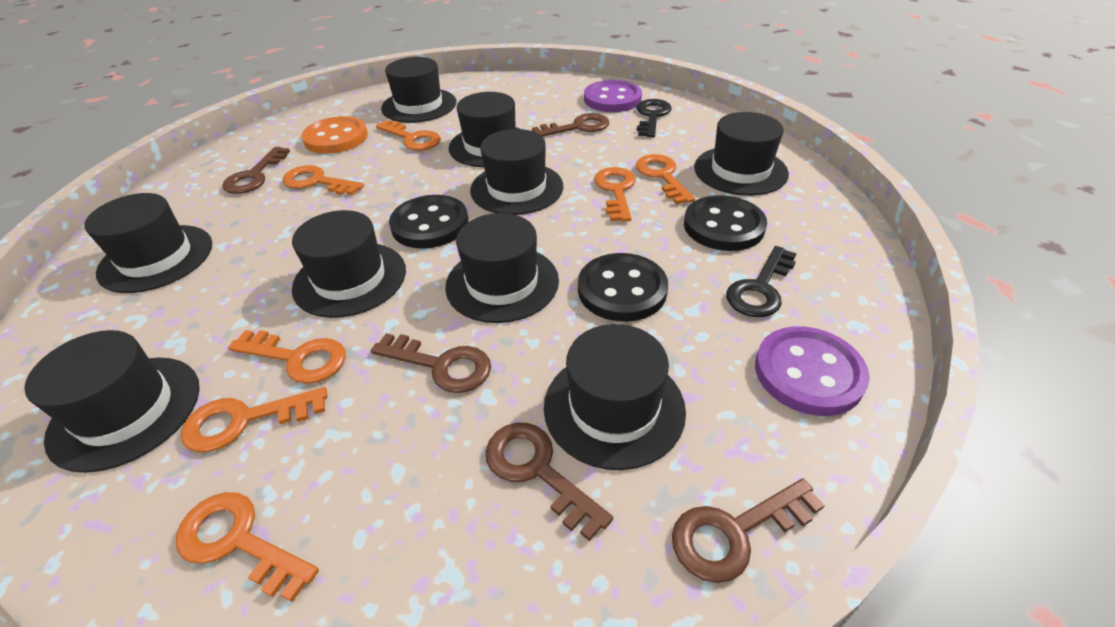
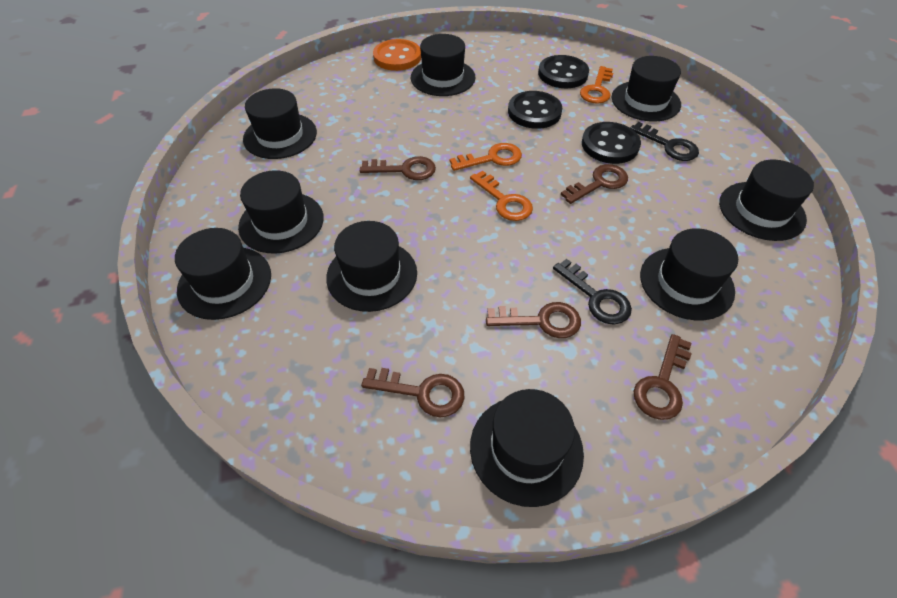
orange key: [176,492,319,602] [181,387,327,452] [228,330,346,384] [282,165,364,195] [376,120,441,151] [594,167,636,222] [636,154,695,204] = 7 -> [450,143,522,171] [470,171,533,221] [580,66,613,104] = 3
purple button: [584,80,642,112] [755,326,870,416] = 2 -> none = 0

